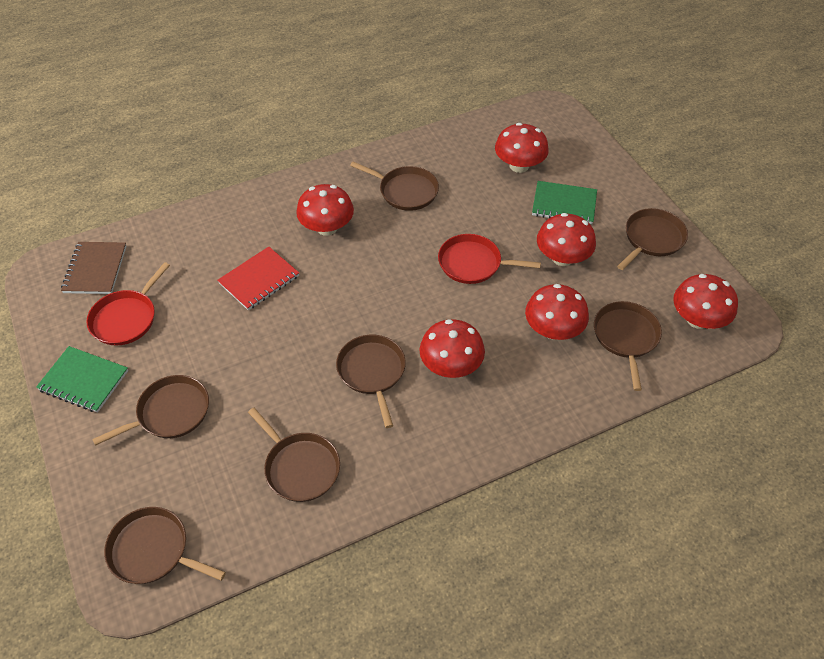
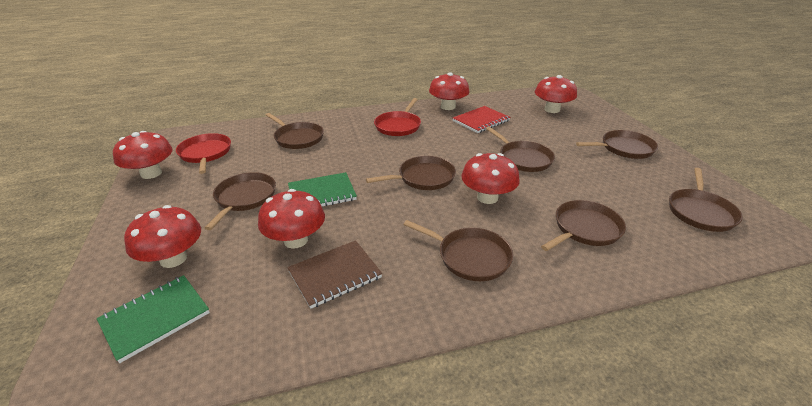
brown pan: [92,375,209,446] [104,507,226,584] [248,408,340,502] [336,335,406,428] [350,162,439,211] [594,301,662,391] [617,208,688,270] = 7 -> [205,172,276,230] [266,113,324,149] [366,156,456,190] [403,220,513,281] [486,127,555,172] [541,200,626,251] [576,130,658,159] [669,168,743,232] = 8

